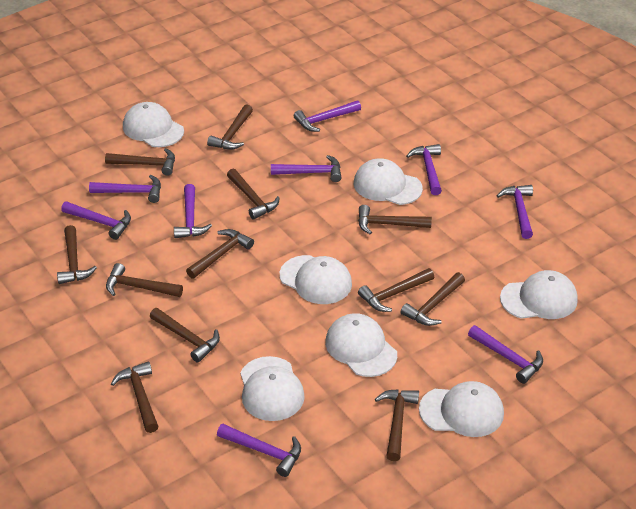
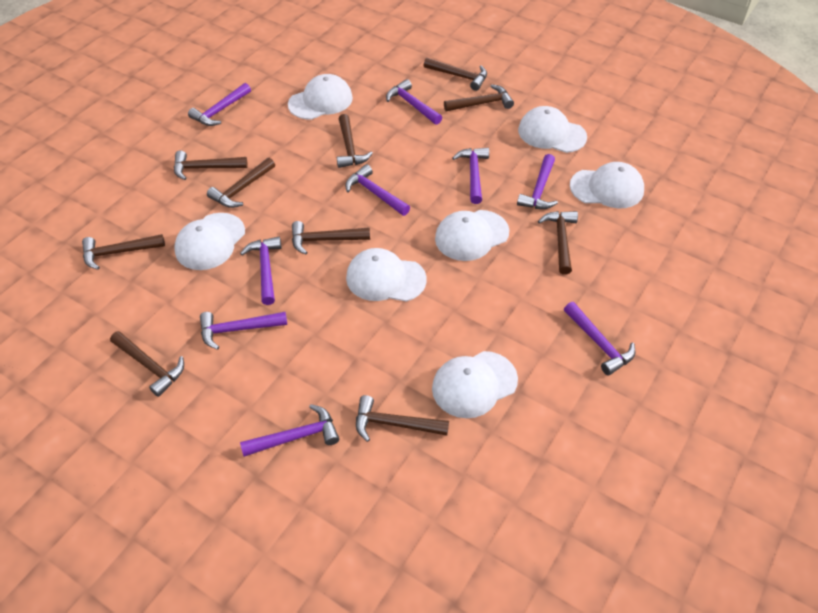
brown hammer: [57,225,97,284] [105,148,175,176] [106,263,183,297] [111,361,159,433] [150,308,220,363] [186,229,254,279] [207,104,253,150] [227,169,280,220] [358,205,432,235] [358,268,434,312] [375,389,419,461] [401,272,465,326] = 12 -> [82,234,165,270] [110,331,184,397] [174,151,248,180] [207,158,275,208] [292,221,370,255] [337,114,373,168] [356,395,449,442] [424,58,487,91] [444,84,514,111] [538,211,578,275] = 10

